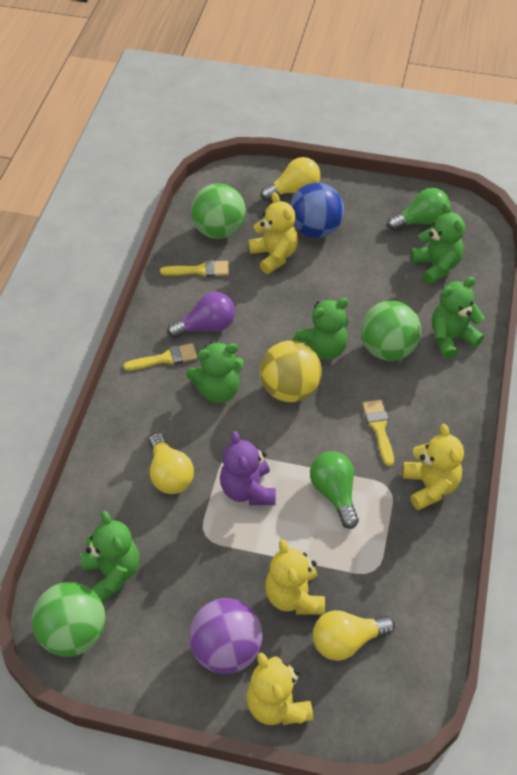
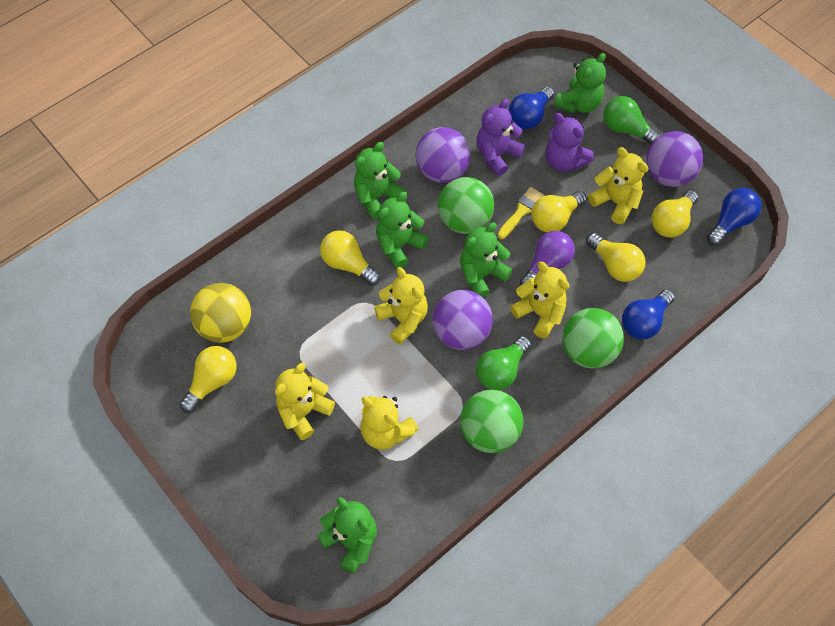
blue ball: [290,183,344,238] = 1 -> none = 0
blue light bulb: none = 0 -> [509,86,554,129] [622,289,675,340] [707,188,762,245] = 3
purple ball: [189,598,263,674] = 1 -> [415,127,470,183] [433,290,493,350] [646,131,703,187] = 3
purple teddy bear: [220,431,276,505] = 1 -> [477,99,525,176] [545,113,594,171] = 2
yellow brush: [123,343,197,371] [160,260,229,277] [363,400,394,466] = 3 -> [497,187,545,239] = 1
yellow light bulb: [149,433,194,494] [261,157,321,201] [313,610,395,661] = 3 -> [180,346,237,413] [320,230,380,286] [531,191,587,232] [586,233,645,282] [651,190,699,238] = 5
yellow teddy bear: [246,653,313,725] [248,192,298,274] [265,539,325,615] [403,424,464,510] = 4 -> [275,363,335,440] [360,396,419,450] [374,267,428,345] [510,262,569,339] [588,147,649,224] = 5

